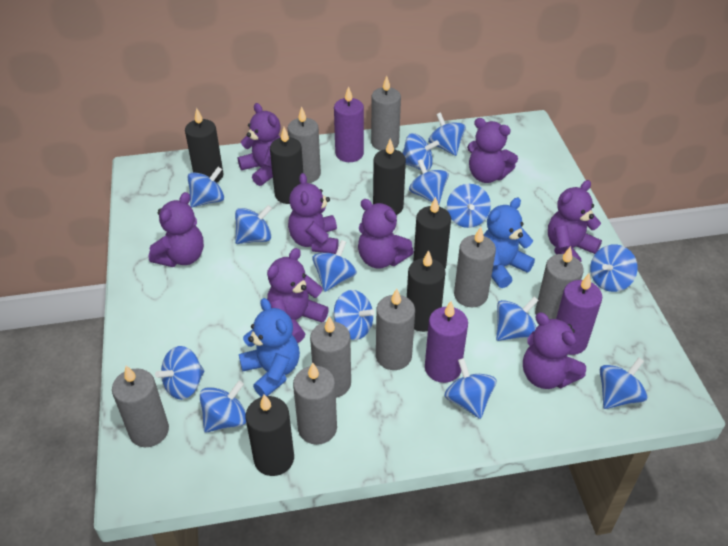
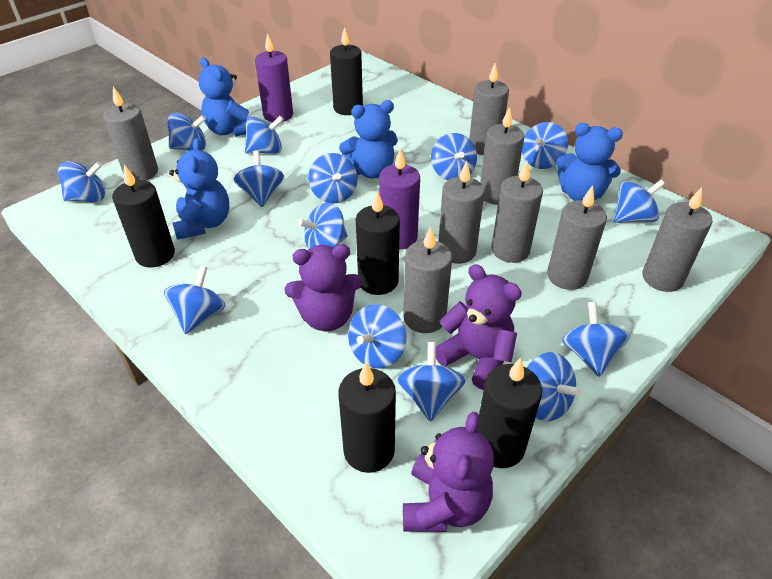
black candle: [185,108,224,183] [245,394,294,476] [270,127,303,204] [373,138,406,215] [407,250,445,332] [413,197,451,269] = 6 -> [112,165,175,267] [330,27,363,115] [338,363,396,473] [356,190,400,295] [478,358,542,468] = 5
blue teddy bear: [239,298,300,397] [484,198,535,288] = 2 -> [169,138,229,240] [198,57,249,137] [339,100,398,178] [556,123,623,201] = 4
purple candle: [334,86,364,162] [425,301,468,383] [556,273,602,355] = 3 -> [255,33,293,122] [379,148,420,250] = 2
purple teddy bear: [149,192,204,267] [238,103,281,186] [267,248,329,343] [288,173,339,254] [358,199,414,269] [467,118,518,183] [523,312,586,389] [548,180,602,262] = 8 -> [284,244,362,331] [403,412,494,532] [436,264,522,390] = 3

